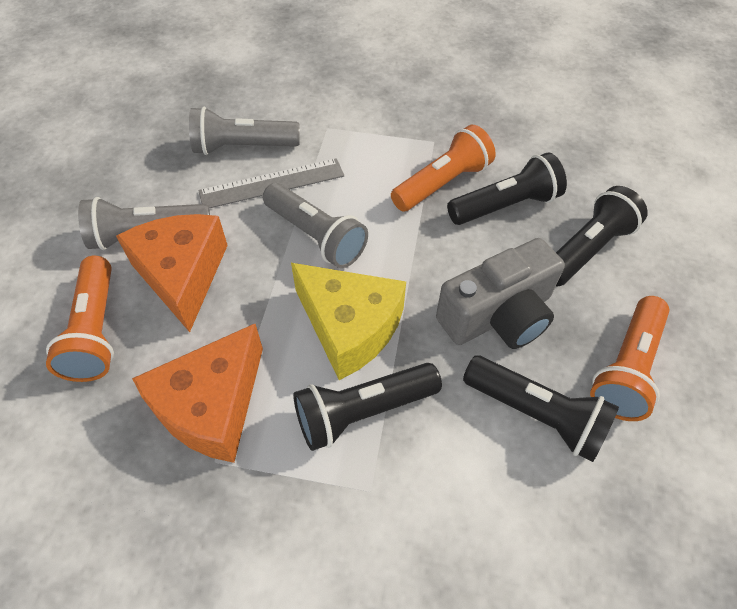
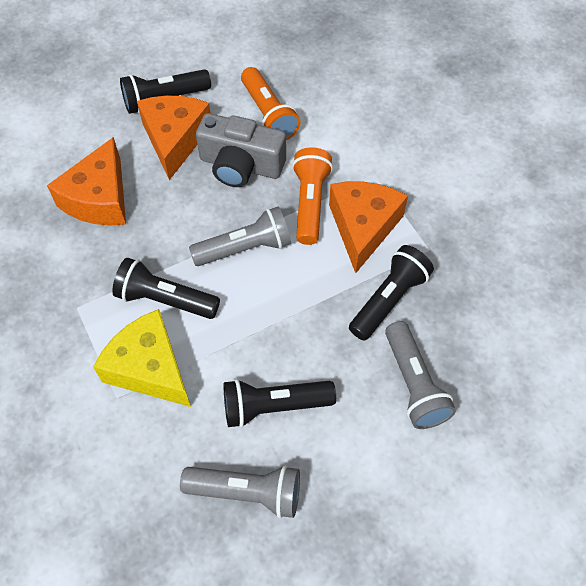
grey ruler: [198,158,344,208] = 1 -> none = 0
orange cheese: [116,214,228,332] [132,324,263,463] = 2 -> [47,137,126,226] [137,96,211,180] [329,182,408,273] = 3
orange flashlight: [46,256,114,382] [391,125,496,212] [590,296,669,421] = 3 -> [241,67,300,140] [292,147,333,245] = 2

